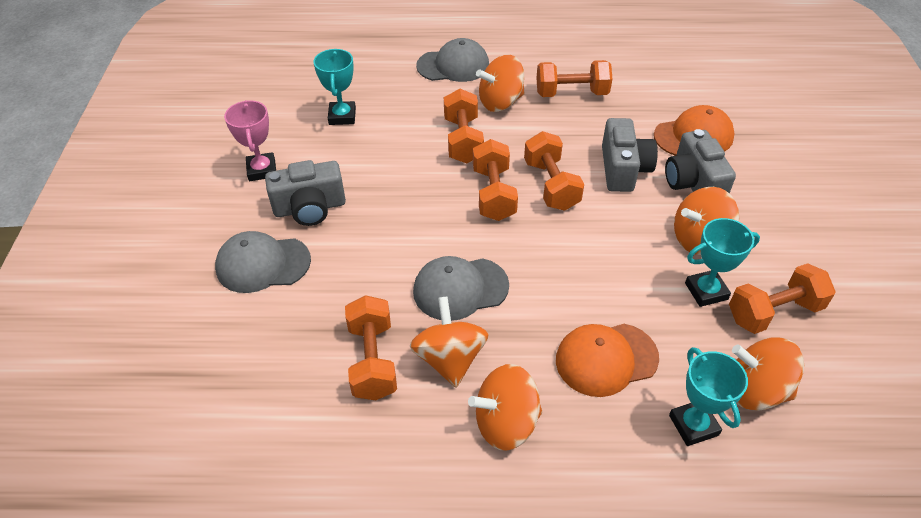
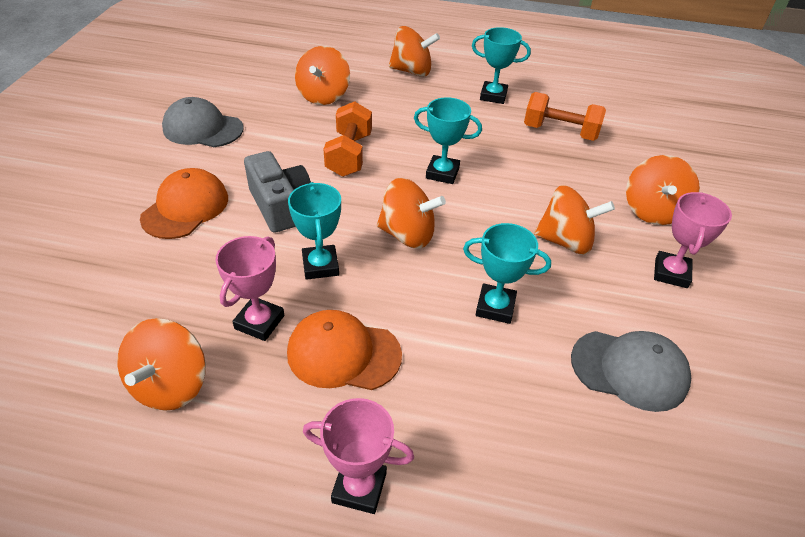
grey camera: [265,160,346,226] [602,118,658,192] [665,129,736,194] = 3 -> [244,151,311,233] = 1
grey cap: [215,231,311,293] [413,256,509,321] [416,38,489,82] = 3 -> [162,97,244,147] [571,331,691,412] = 2
orange dumbbell: [345,295,397,400] [444,89,484,163] [473,139,518,221] [524,131,584,211] [536,60,612,97] [729,263,836,334] = 6 -> [323,101,372,177] [524,92,606,141] = 2
orange spinning top: [410,296,489,387] [468,364,542,451] [476,55,525,112] [674,187,739,255] [732,337,804,411] = 5 -> [117,318,206,411] [295,46,350,105] [377,178,446,248] [389,26,440,77] [534,185,615,255] [626,155,700,225] = 6
pink trophy: [224,100,276,181] = 1 -> [215,236,284,341] [303,398,414,514] [654,192,732,288] = 3
turquoise trophy: [313,49,356,125] [669,347,748,446] [685,218,760,307] = 3 -> [288,182,341,280] [414,97,482,184] [463,223,551,324] [472,27,531,104] = 4

